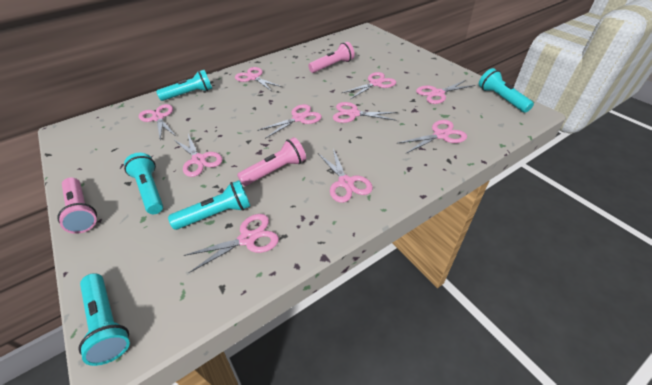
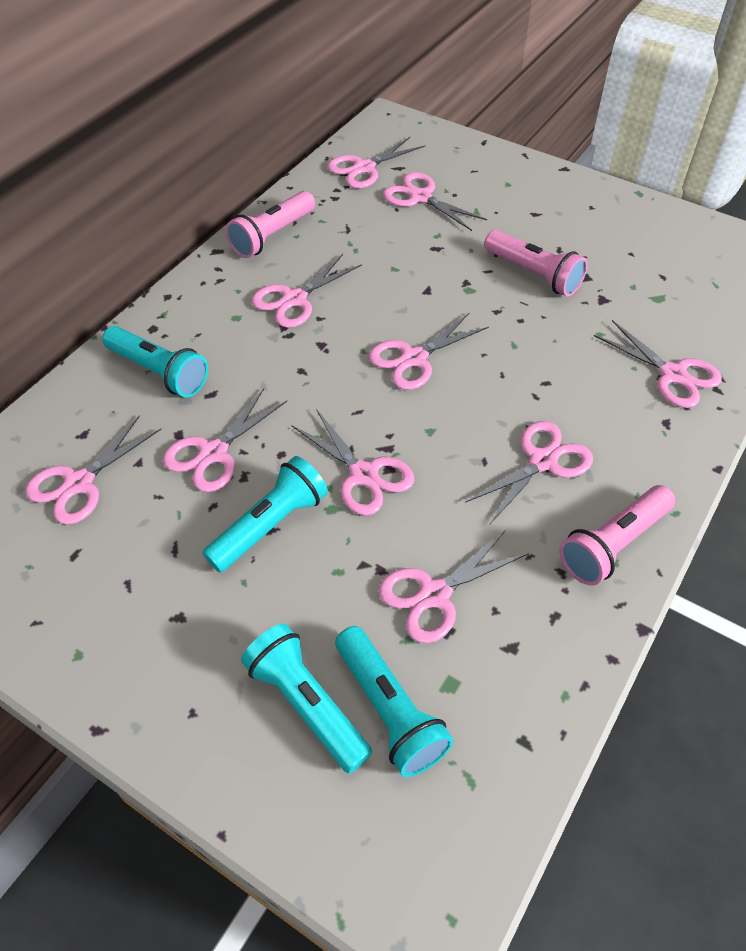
turquoise flashlight: [78,273,130,366] [124,153,163,214] [156,70,213,101] [168,180,250,230] [479,68,534,113] = 5 -> [102,326,208,397] [202,456,328,572] [241,624,372,774] [335,626,453,777] = 4

